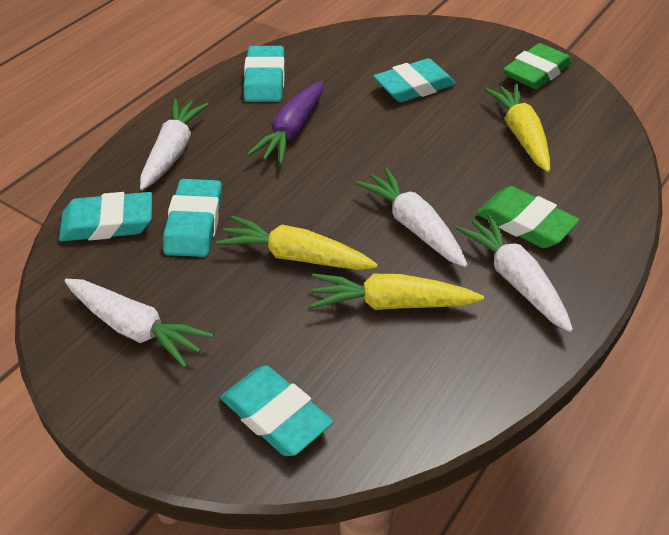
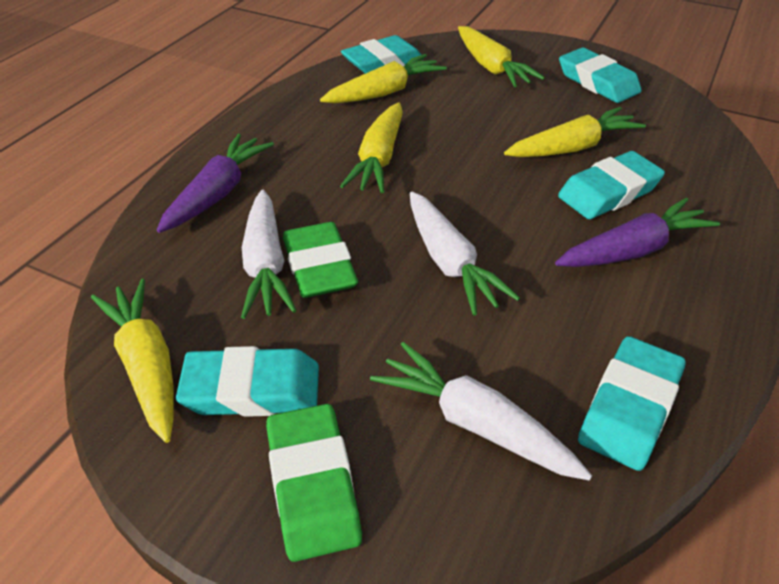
purple carrot: [247,81,324,164] = 1 -> [157,134,274,233] [555,198,720,267] = 2
white carrot: [64,279,214,368] [140,99,209,190] [355,168,468,267] [456,214,573,332] = 4 -> [241,190,297,319] [370,342,592,481] [410,192,520,316] = 3
yellow carrot: [216,215,378,270] [310,274,484,310] [484,84,550,172] = 3 -> [91,279,174,443] [320,54,447,103] [340,102,403,193] [458,26,545,87] [504,107,646,157] = 5

